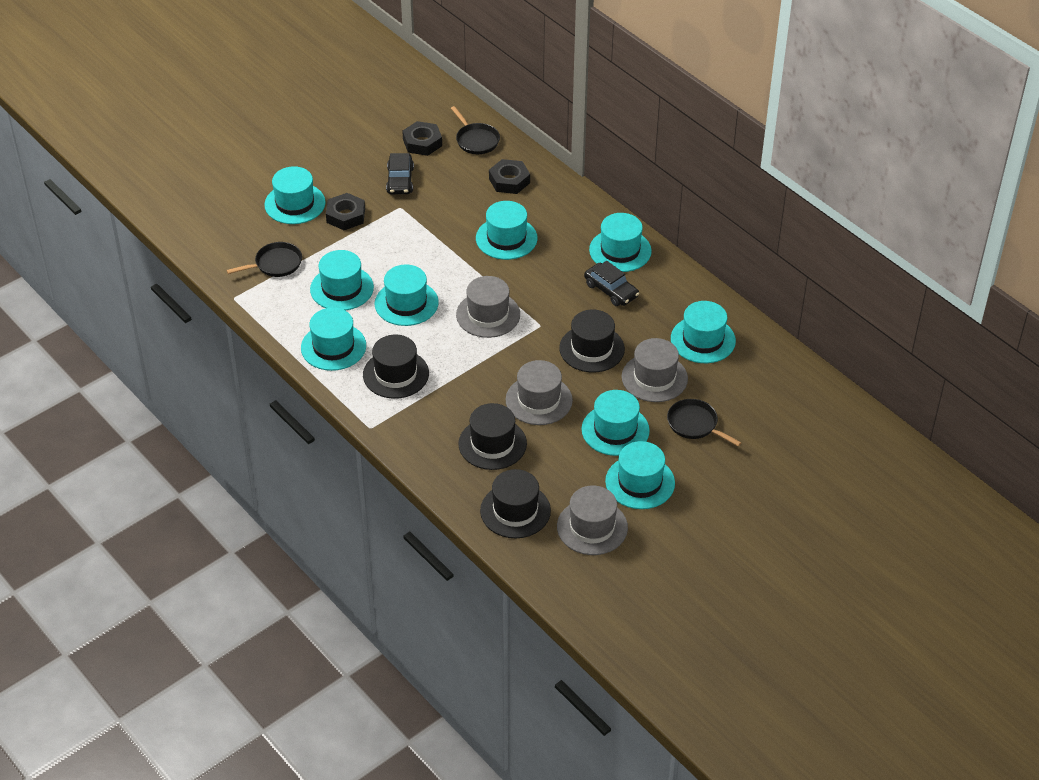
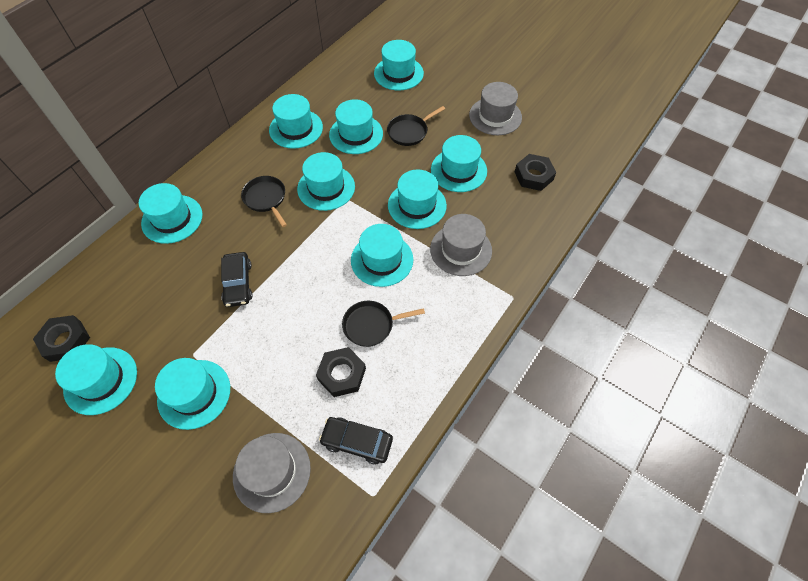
black hat: [363,334,429,399] [458,403,527,470] [480,469,551,538] [559,309,625,372] = 4 -> none = 0
grey hat: [456,276,520,338] [506,360,573,425] [557,486,628,555] [622,338,688,402] = 4 -> [233,433,311,513] [430,214,492,276] [469,82,522,135] = 3
turquoise hat: [264,166,326,224] [301,308,366,371] [310,250,374,310] [375,265,439,326] [476,201,538,260] [582,390,650,456] [589,213,652,272] [605,441,675,509] [671,301,736,363] = 9 -> [55,344,137,415] [139,183,203,244] [155,358,230,430] [269,94,323,149] [297,152,355,211] [329,99,383,154] [351,224,413,287] [374,40,424,90] [388,169,447,229] [431,135,487,192] = 10

